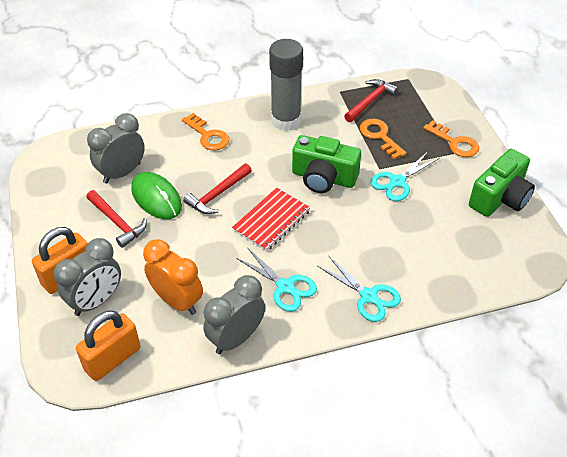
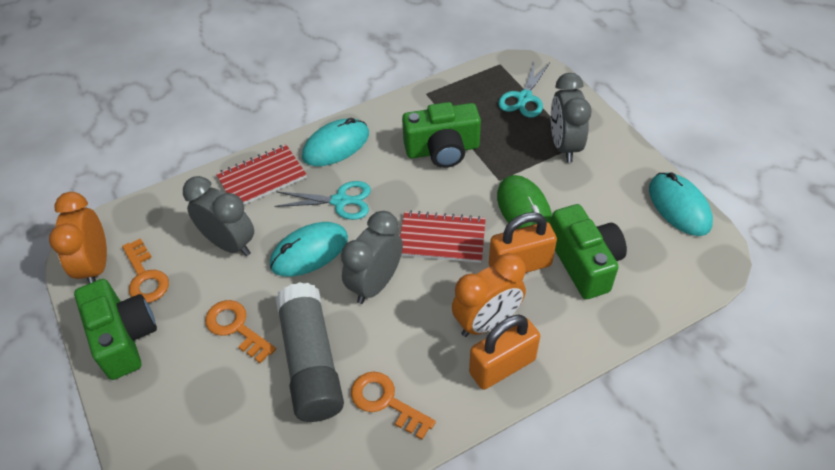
green camera: [292,135,361,193] [469,149,535,217] = 2 -> [74,279,157,380] [402,102,481,168] [551,204,627,299] = 3
orange clock: [143,239,203,315] = 1 -> [49,192,107,283] [452,253,526,337] = 2
red hammer: [86,190,147,248] [183,163,252,214] [344,79,398,122] = 3 -> none = 0
red notebook: [232,188,311,252] = 1 -> [216,144,307,205] [400,211,486,263] = 2
turquoise mouse: none = 0 -> [270,222,348,277] [302,118,369,166] [649,172,713,236] = 3
turquoise scissors: [236,248,317,312] [318,256,401,322] [370,152,439,201] = 3 -> [274,181,371,220] [498,61,550,118] = 2

